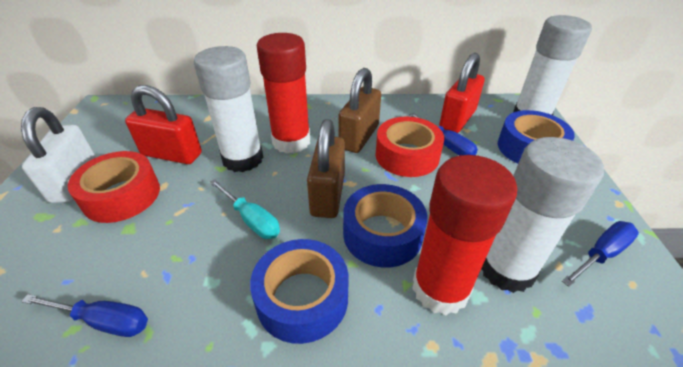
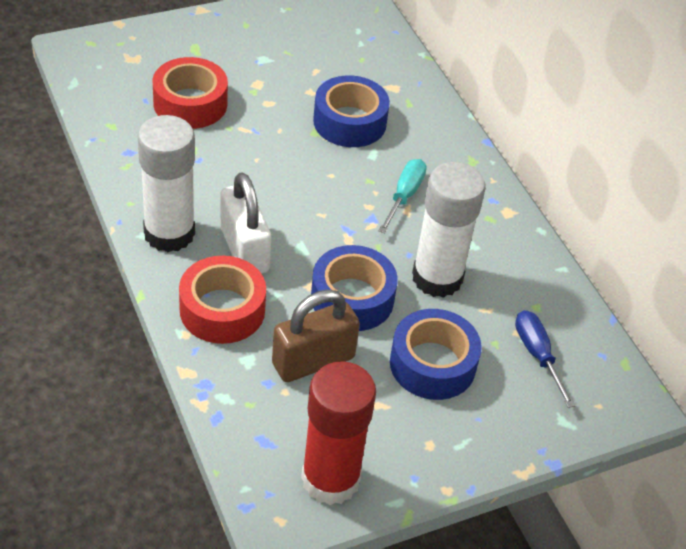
blue screwdriver: [21,294,148,337] [409,113,478,155] [562,221,639,287] = 3 -> [515,310,575,408] = 1
brown padlock: [307,119,345,218] [338,68,381,153] = 2 -> [272,289,360,382] = 1
red glue stick: [257,33,310,154] [412,155,517,315] = 2 -> [301,361,376,505] = 1
red padlock: [125,85,202,164] [439,53,485,133] = 2 -> none = 0
white glue stick: [194,46,263,172] [481,137,604,293] [513,15,592,115] = 3 -> [138,115,195,252] [412,162,485,298] = 2

